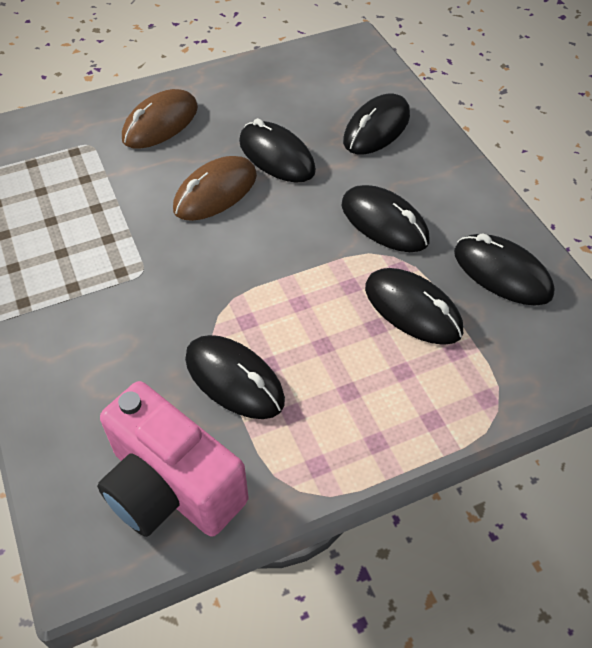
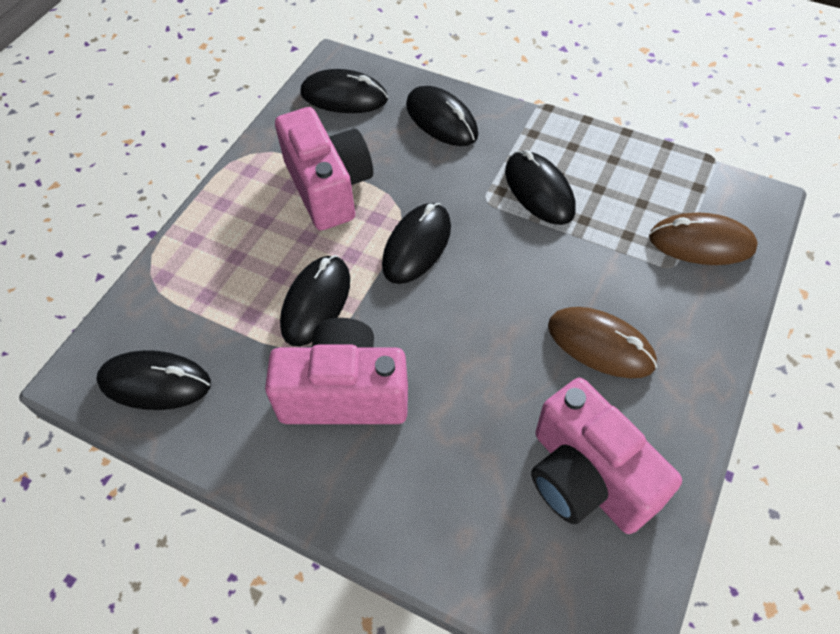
pink camera: [97,381,248,537] = 1 -> [265,318,408,424] [275,107,373,231] [531,378,682,534] = 3

